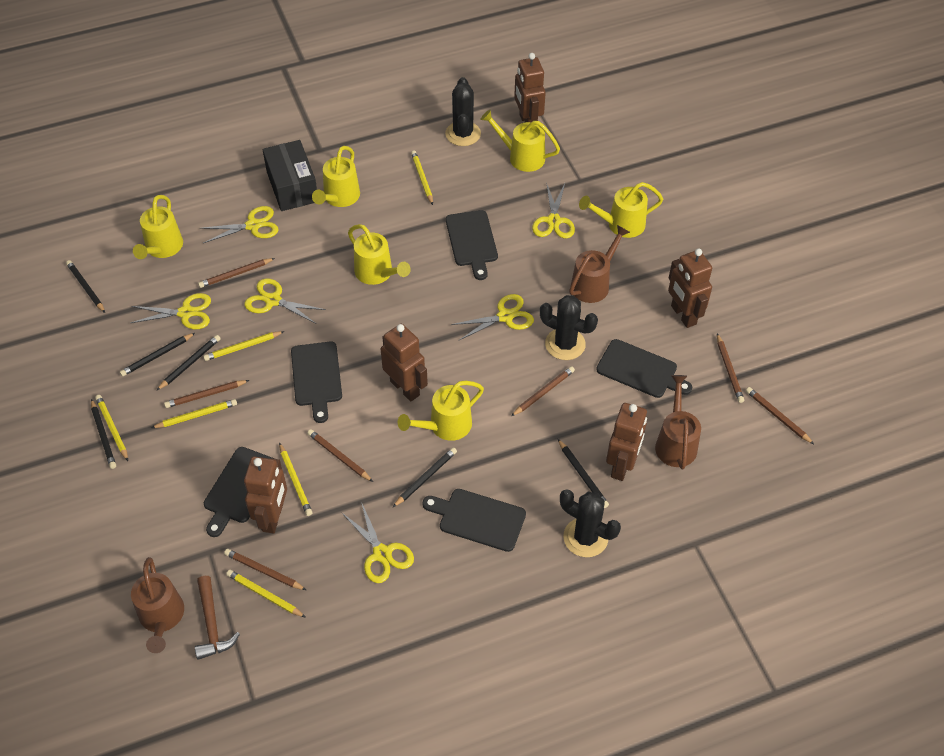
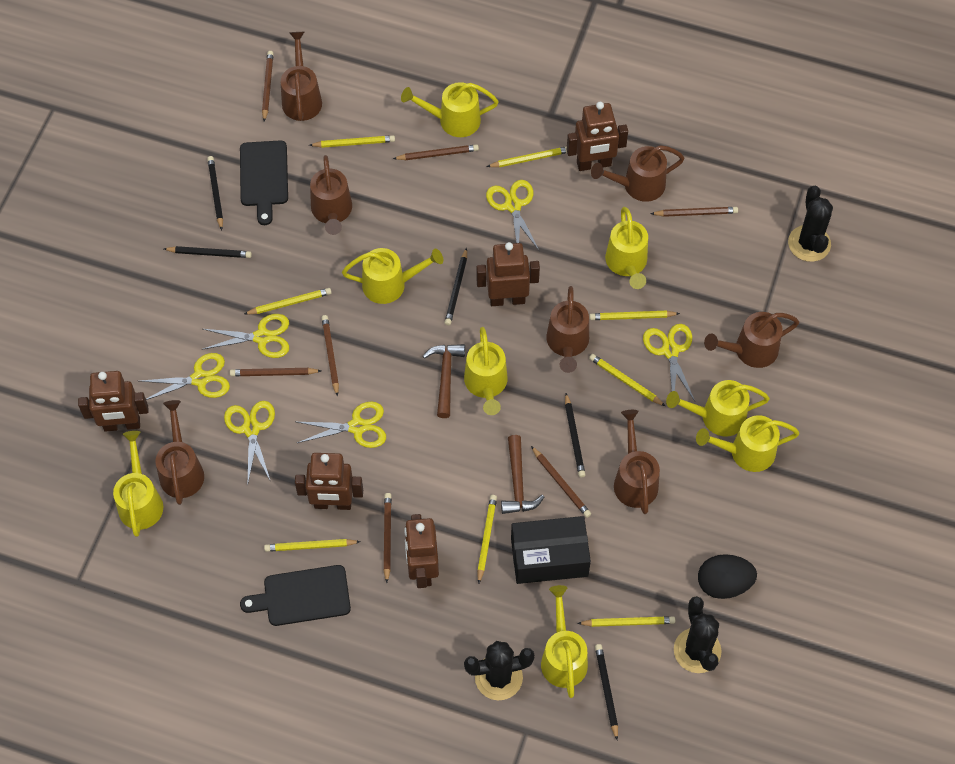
black cutting board: [204,447,275,537] [291,342,342,423] [422,489,526,552] [446,210,498,280] [596,339,692,398] = 5 -> [240,141,288,225] [240,565,351,626] = 2
black egg: none = 0 -> [698,554,757,599] = 1
black pencil: [66,260,105,313] [91,399,116,469] [120,333,195,377] [156,335,221,391] [393,447,457,507] [558,439,609,508] = 6 -> [164,246,252,258] [207,156,223,230] [444,248,467,325] [565,393,585,478] [595,644,618,741] = 5
brown hammer: [195,576,240,660] = 1 -> [423,344,465,418] [501,435,544,514] = 2
brown watering can: [131,557,184,653] [569,225,630,303] [655,375,701,469] = 3 -> [155,400,204,505] [281,32,322,121] [310,155,352,235] [546,286,589,373] [591,145,684,202] [614,410,660,514] [704,312,799,368] = 7
yellow pencil: [95,395,128,461] [151,399,237,428] [203,331,285,361] [226,570,306,618] [279,443,312,516] [411,150,433,205] = 6 -> [244,288,332,315] [264,539,361,552] [309,135,395,148] [477,495,497,584] [486,146,567,167] [577,616,675,627] [589,311,680,320] [589,354,665,406] = 8
yellow watering can: [133,195,183,259] [312,146,360,207] [348,224,411,285] [398,381,484,441] [480,110,560,172] [579,182,663,238] = 6 -> [113,431,163,537] [342,248,443,304] [401,82,499,137] [464,327,507,415] [541,585,588,698] [605,207,648,289] [666,380,770,436] [696,415,800,472] = 8

